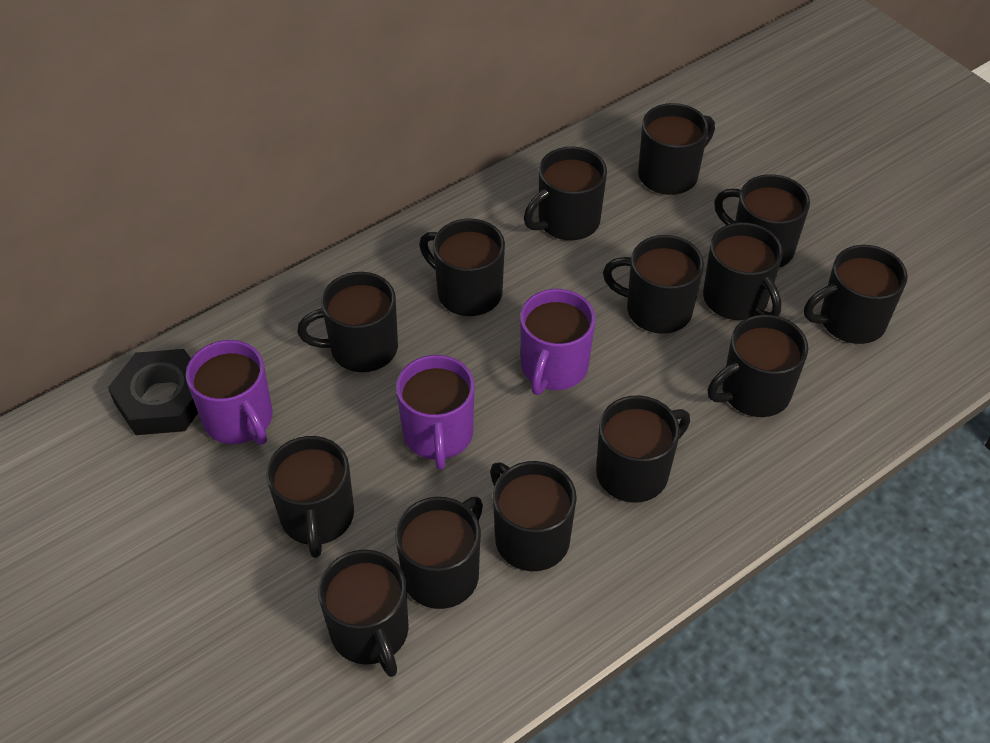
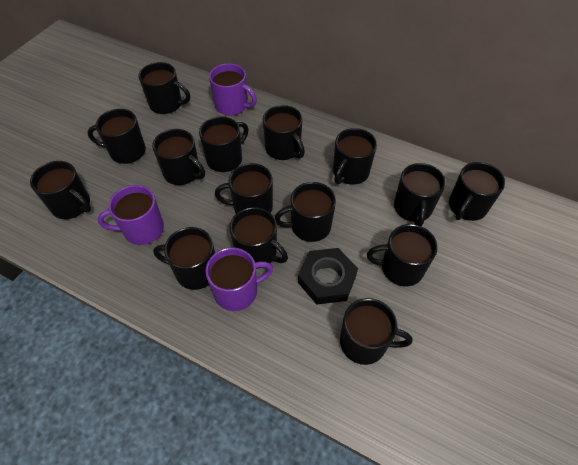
black mug: [266,436,354,558] [297,272,398,372] [318,550,409,677] [395,497,483,609] [419,219,505,316] [490,461,577,571] [524,147,607,240] [596,396,690,503] [603,235,704,334] [638,103,715,195] [703,222,783,320] [708,314,808,417] [714,174,810,268] [804,245,908,344] = 14 -> [30,161,91,219] [87,109,146,164] [139,62,190,114] [152,129,205,185] [153,227,215,290] [199,117,248,172] [215,163,273,214] [230,207,288,269] [263,105,305,160] [275,182,336,242] [333,128,377,185] [340,298,412,365] [367,224,438,287] [394,163,446,226] [449,162,505,221] = 15

